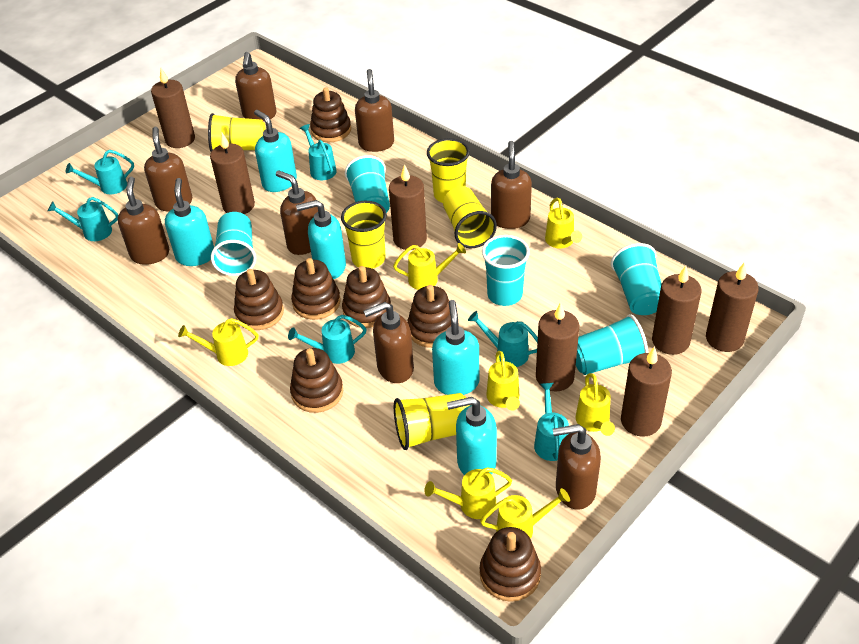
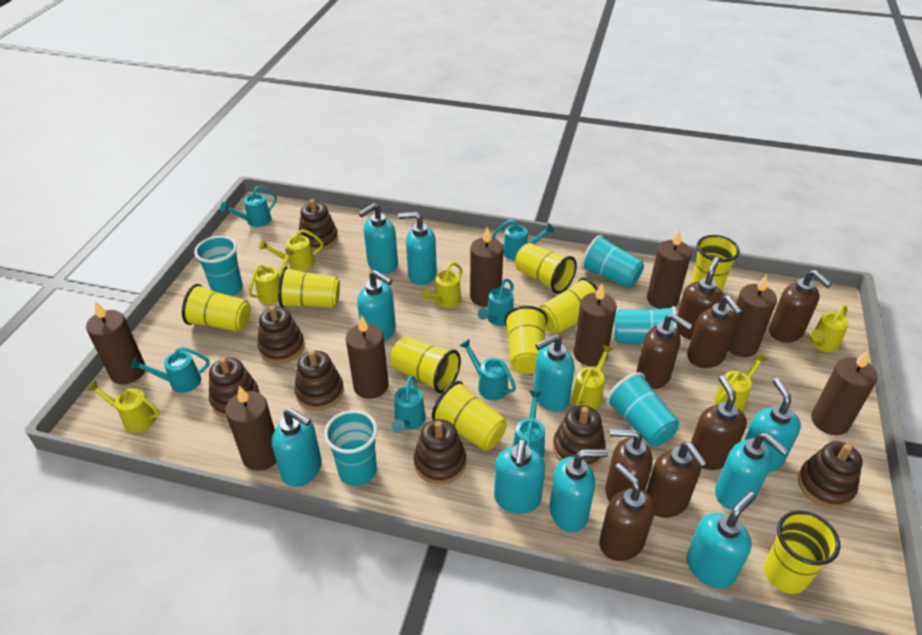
brown candle: [151,68,195,148] [210,133,255,214] [389,164,427,250] [536,302,579,391] [621,346,672,437] [652,266,702,355] [706,263,759,352] = 7 -> [86,301,145,384] [225,385,277,471] [346,315,389,399] [470,227,503,307] [573,284,617,366] [647,229,691,309] [728,274,777,357] [811,350,878,435] = 8
turquoise soap dispenser: [165,178,214,266] [254,110,297,192] [296,200,346,279] [432,300,479,395] [447,397,497,475] = 5 -> [272,408,322,487] [357,270,396,342] [359,203,398,274] [398,212,437,285] [494,439,545,514] [533,334,575,412] [549,449,608,532] [686,492,756,589] [715,433,789,510] [744,378,801,473] = 10
turquoise watering can: [48,197,119,241] [65,150,134,194] [288,315,367,364] [300,124,337,180] [468,311,538,367] [534,383,569,461] = 6 -> [130,347,210,393] [220,186,277,227] [392,376,426,433] [460,339,516,400] [478,279,514,326] [492,220,554,260] [513,391,545,458] = 7
yellow cup: [208,113,266,152] [341,201,387,269] [394,393,470,450] [427,138,470,203] [443,186,497,248] = 5 -> [182,284,251,332] [278,267,340,308] [391,337,461,393] [432,381,507,451] [504,306,548,374] [515,243,577,294] [539,278,598,334] [691,235,740,291] [764,510,840,594] = 9

